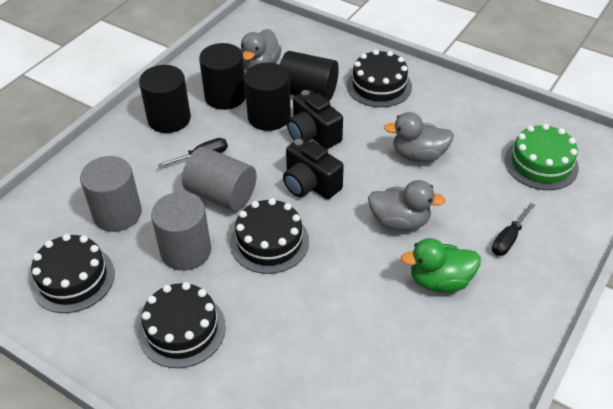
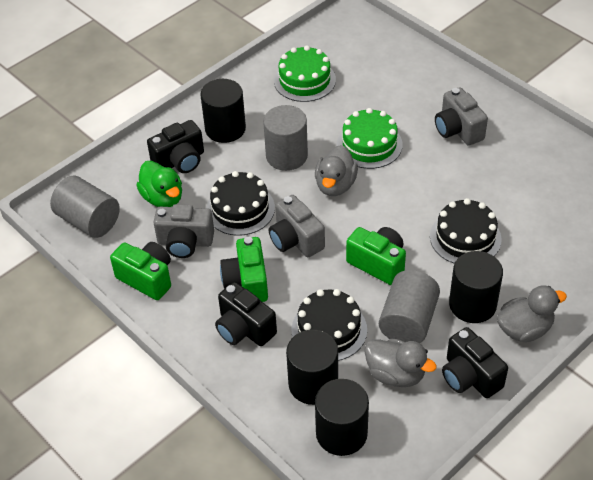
black cake: [31,234,115,313] [138,282,226,368] [230,198,309,274] [347,50,412,107] = 4 -> [206,171,275,236] [292,289,367,361] [430,198,502,264] = 3
black camera: [283,137,344,199] [287,89,343,149] = 2 -> [147,120,204,173] [215,282,277,346] [442,327,508,398] = 3
black screwdriver: [158,138,228,167] [492,203,535,256] = 2 -> none = 0
green cake: [504,124,579,190] = 1 -> [274,46,336,102] [337,108,403,169] = 2
green camera: none = 0 -> [110,242,171,300] [220,237,268,302] [346,227,406,285] = 3
grey camera: none = 0 -> [153,204,214,258] [269,195,325,257] [435,87,488,146] = 3

